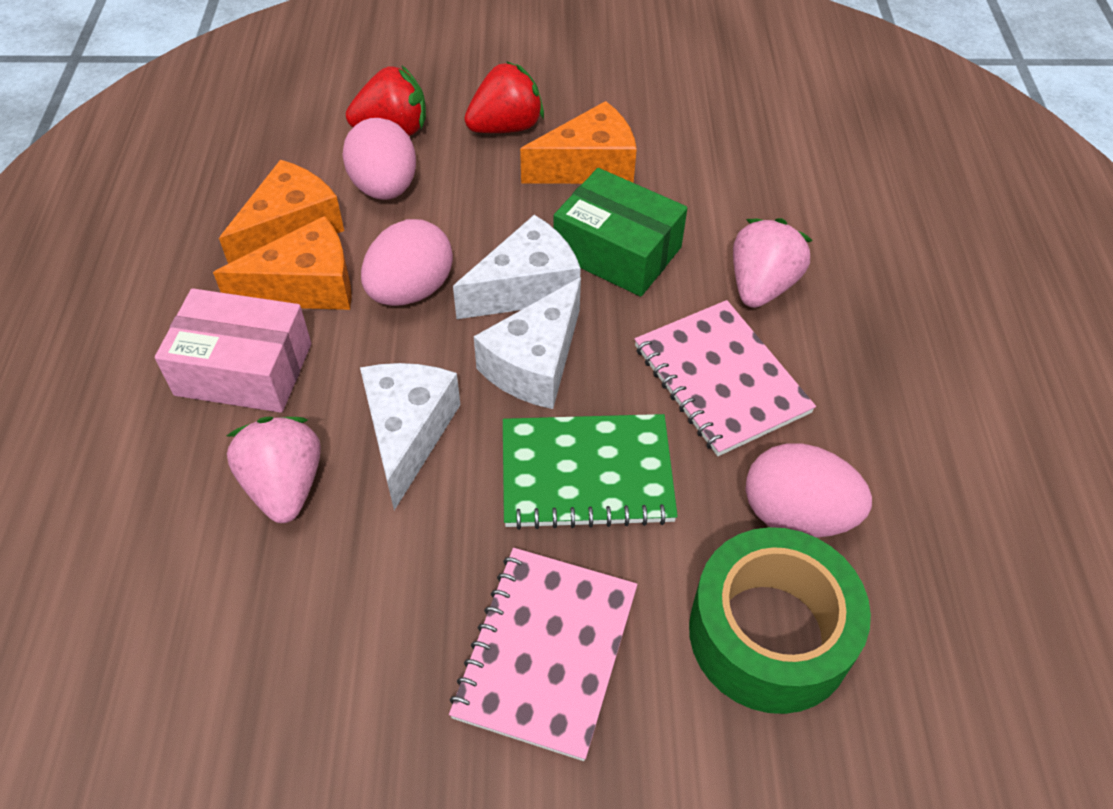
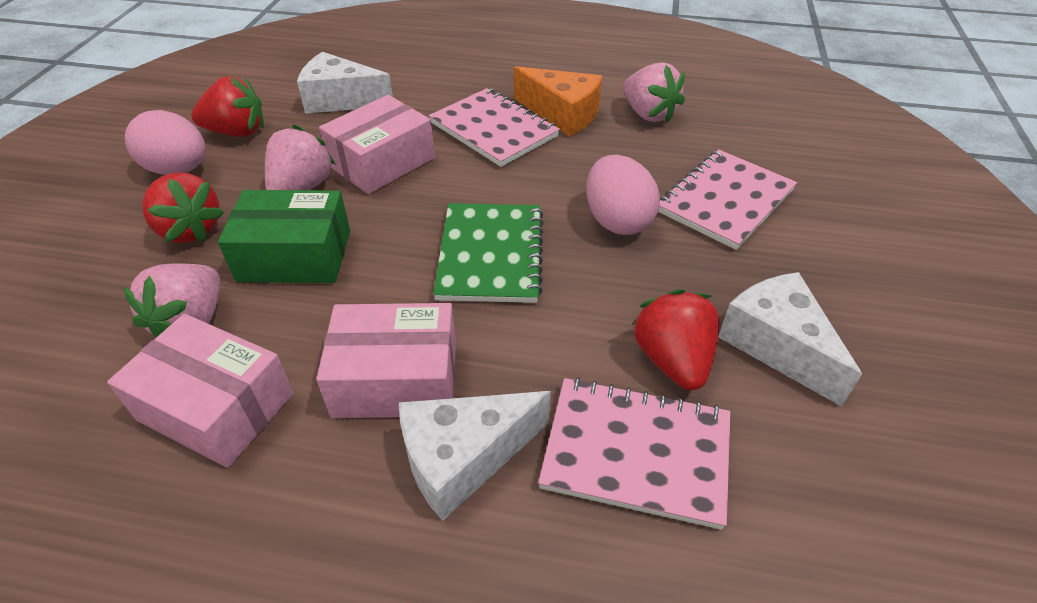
green tape: [689,527,871,714] = 1 -> none = 0
orange cheese: [213,216,352,310] [219,160,344,264] [520,101,637,184] = 3 -> [514,66,603,137] = 1
pink box: [155,288,311,413] = 1 -> [107,314,293,468] [316,303,456,418] [319,95,435,194] = 3
pink egg: [342,118,416,200] [361,219,453,306] [746,443,872,538] = 3 -> [125,110,206,175] [586,155,660,235] = 2
pink notebook: [449,548,638,761] [634,300,816,456] = 2 -> [429,88,560,167] [538,378,730,530] [658,150,797,250] = 3
pink strawberry: [227,417,321,523] [733,218,813,308] = 2 -> [123,263,220,338] [265,124,336,190] [623,62,685,123] = 3
red strawberry: [346,66,426,136] [464,61,544,133] = 2 -> [142,173,224,243] [191,76,264,137] [632,289,720,390] = 3

